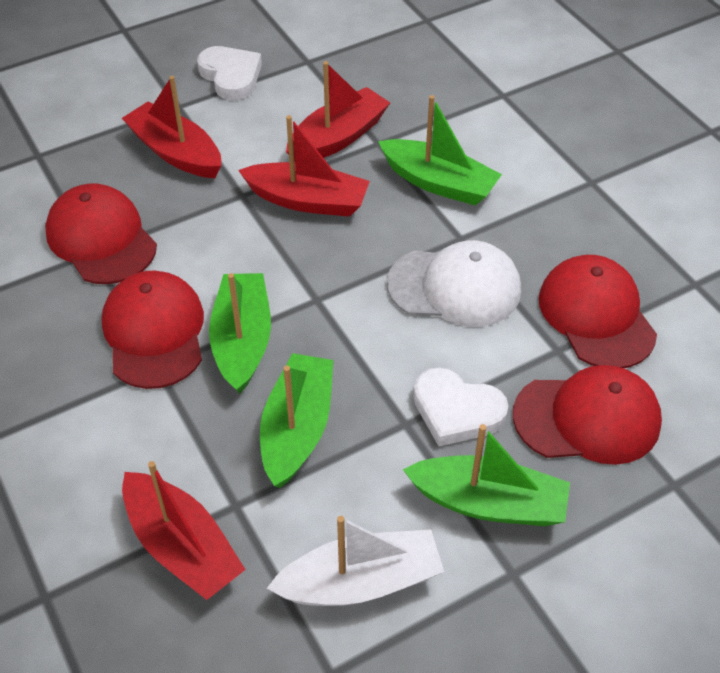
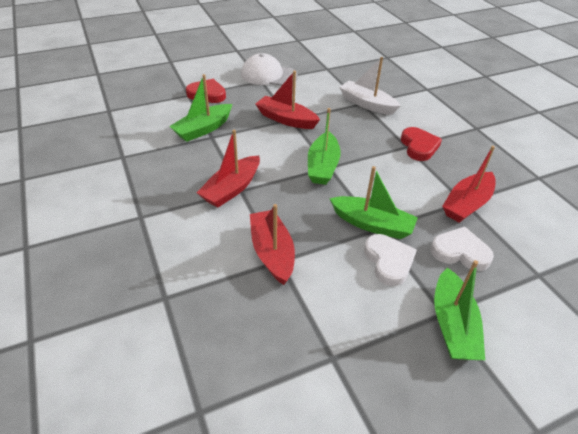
red cap: [45,183,157,284] [102,270,204,389] [513,365,662,465] [539,255,657,368] = 4 -> none = 0
red heart: none = 0 -> [186,79,226,103] [401,127,442,161] = 2

